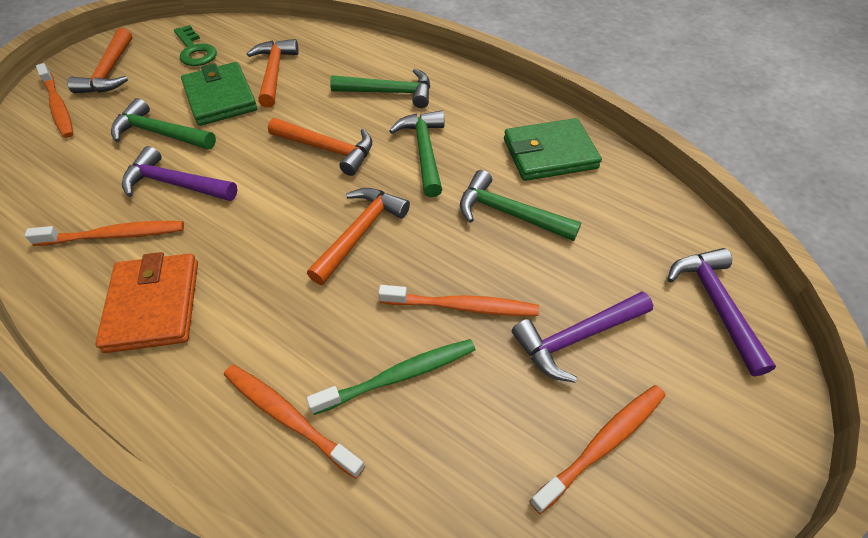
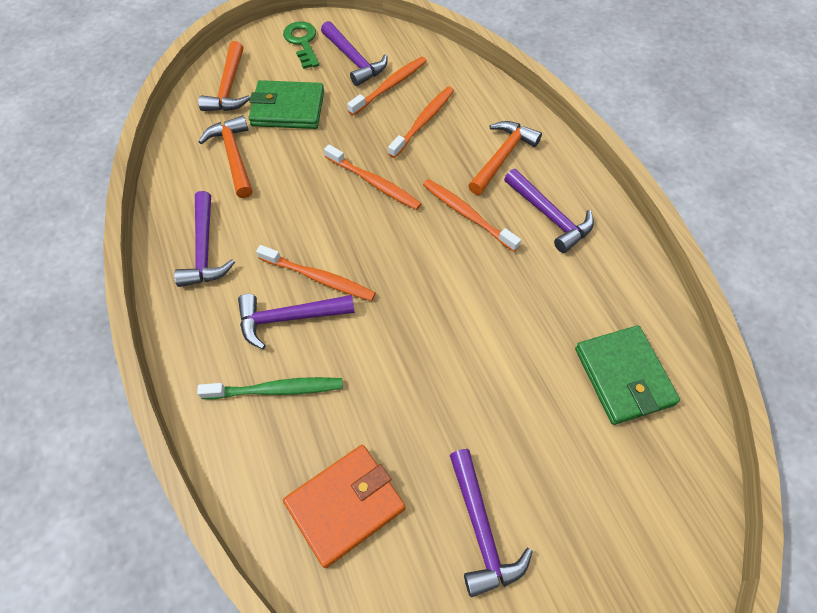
green hammer: [111,98,216,149] [330,69,430,108] [389,110,445,197] [460,170,582,241] = 4 -> none = 0
orange hammer: [67,28,132,93] [247,39,299,108] [268,118,373,176] [307,188,410,285] = 4 -> [198,41,250,111] [199,115,253,198] [468,121,542,195] = 3
purple hammer: [122,146,237,201] [512,291,653,383] [668,248,776,376] = 3 -> [174,191,235,287] [238,294,355,349] [321,21,388,86] [450,449,533,597] [504,169,594,253] = 5

